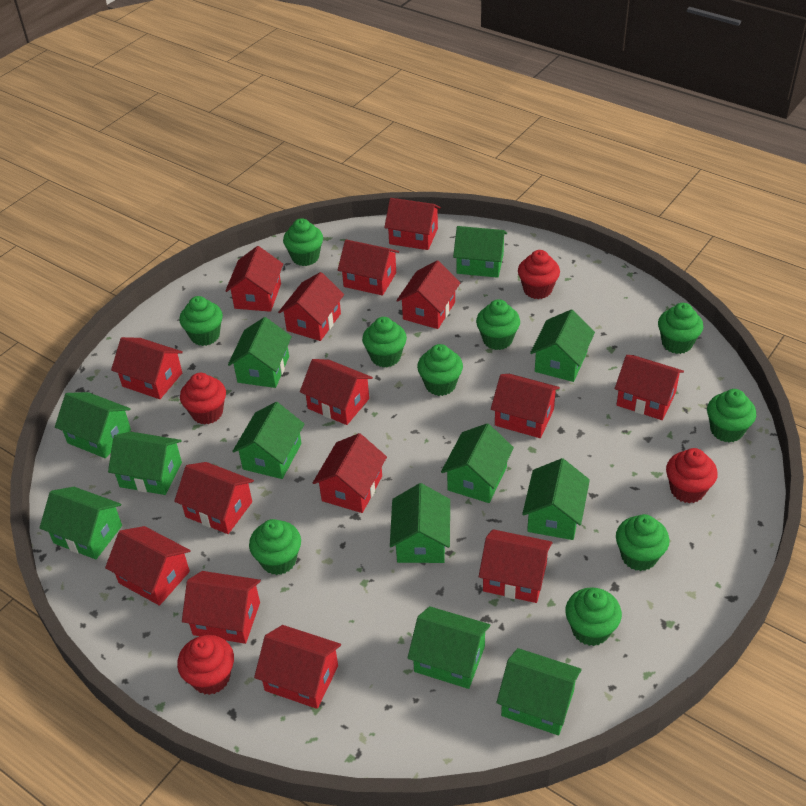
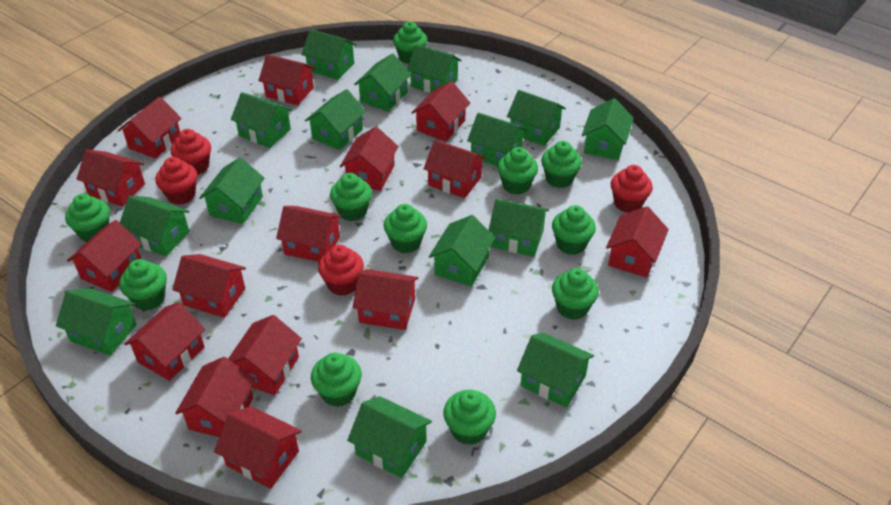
green cupcake: [179,296,223,346] [249,519,301,575] [283,218,323,266] [362,317,407,367] [417,344,463,396] [476,299,520,350] [565,587,622,646] [616,514,670,571] [658,303,703,354] [707,389,756,443] = 10 -> [65,194,110,242] [119,259,167,311] [311,353,362,407] [330,173,372,221] [384,204,427,253] [393,21,428,64] [443,389,496,445] [497,147,538,195] [541,141,582,188] [552,205,596,255] [552,268,599,320] = 11
green house: [40,487,122,559] [55,392,131,458] [108,432,182,495] [228,317,292,388] [232,402,304,479] [390,483,450,563] [408,606,490,689] [441,423,514,503] [453,226,507,278] [497,648,582,735] [522,458,590,540] [530,309,595,382] = 12 -> [56,288,136,356] [120,196,190,257] [199,157,265,224] [231,92,292,148] [301,29,357,80] [305,89,366,150] [347,396,432,478] [354,53,411,112] [407,45,462,93] [429,215,495,287] [467,113,527,166] [488,199,549,257] [507,90,566,146] [517,332,594,408] [582,98,634,160] = 15

